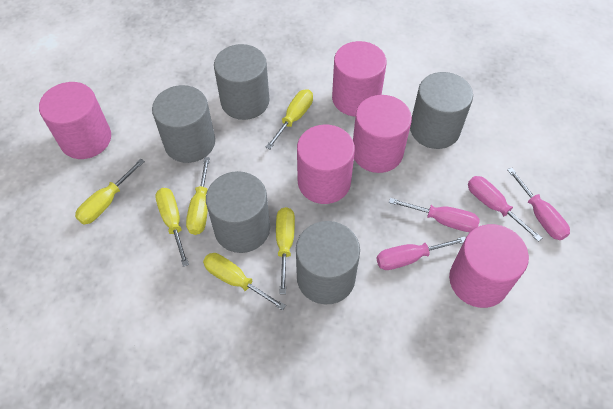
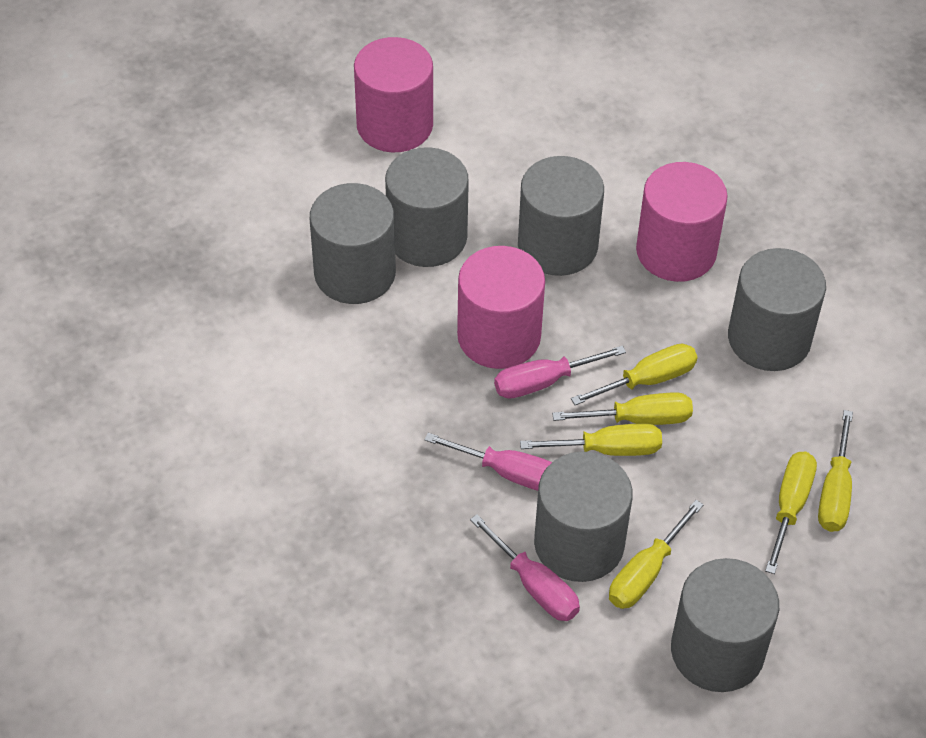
grey cylinder: [152,85,215,163] [206,171,270,253] [214,44,270,120] [296,221,360,304] [410,72,473,149] = 5 -> [310,183,396,304] [385,147,469,267] [518,156,604,276] [534,451,633,582] [671,558,779,692] [728,248,826,371] = 6
pink cylinder: [39,82,111,159] [297,125,355,204] [332,41,387,116] [353,95,412,173] [449,224,529,308] = 5 -> [354,37,433,152] [457,246,545,369] [636,162,728,282] = 3
pink screwdriver: [376,236,465,270] [389,198,480,232] [468,176,542,242] [507,168,570,240] = 4 -> [424,433,552,491] [470,514,580,621] [494,346,626,399] = 3

